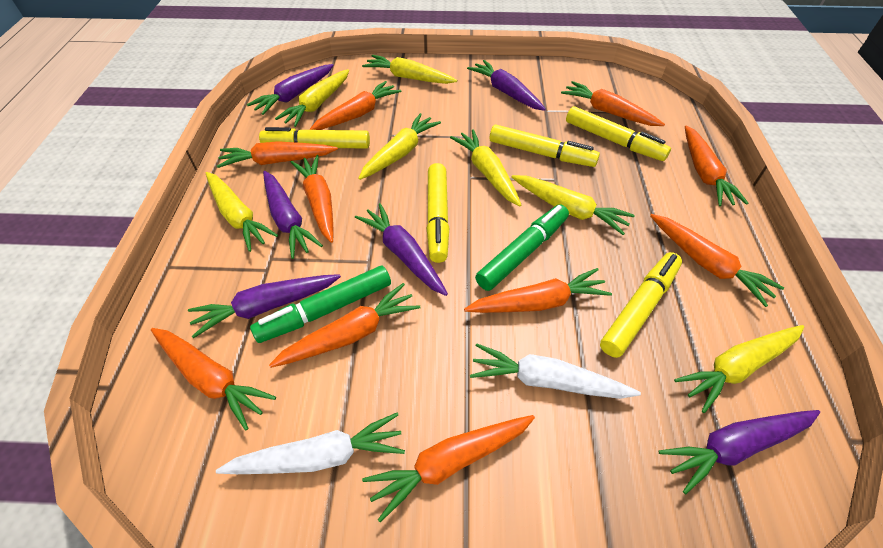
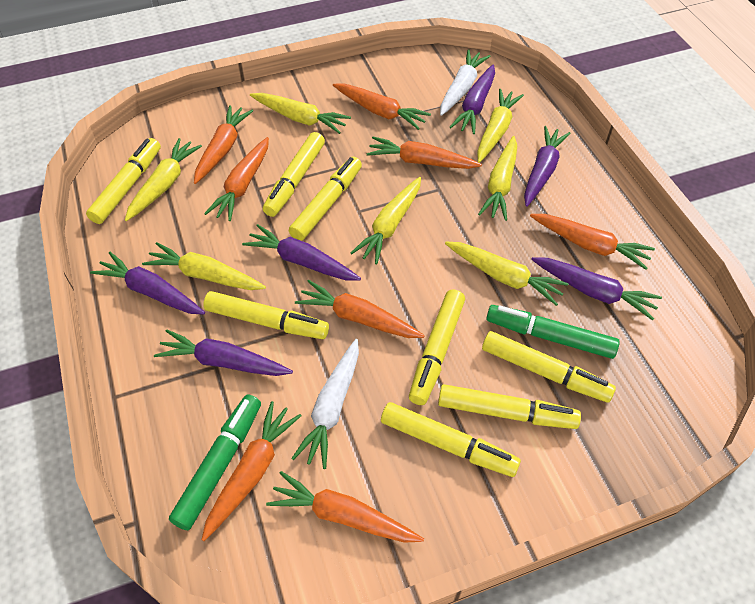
orange carrot: [151,328,276,431] [217,141,338,168] [269,283,421,368] [291,155,334,243] [309,81,402,130] [362,415,535,523] [464,268,612,313] [561,81,665,126] [650,214,784,307] [685,125,748,206] = 10 -> [194,105,253,184] [202,401,302,541] [204,137,269,221] [266,471,424,543] [295,280,425,338] [333,84,431,130] [366,137,482,169] [530,214,655,270] = 8
yellow marker: [259,127,370,149] [427,163,449,263] [490,125,600,167] [566,106,671,161] [600,252,682,358] = 5 -> [86,138,161,224] [203,291,329,339] [263,132,325,217] [289,157,362,241] [381,402,521,477] [409,289,465,405] [438,384,581,429] [482,331,616,403] = 8

